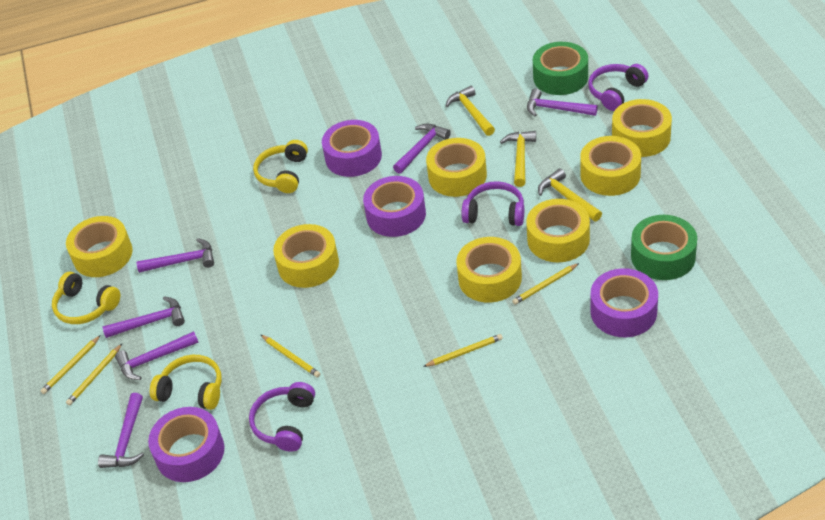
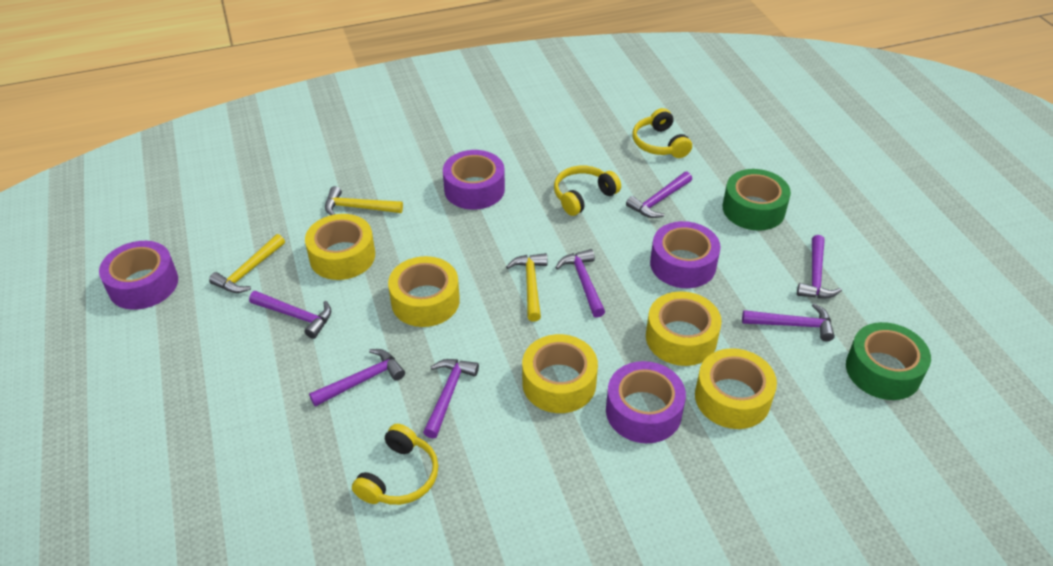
purple hammer: [98,393,144,468] [103,297,185,338] [115,331,199,380] [137,238,214,273] [393,124,451,174] [527,89,598,116] = 6 -> [249,291,331,339] [309,349,405,407] [423,359,479,438] [555,249,605,318] [626,171,692,218] [742,303,835,341] [797,235,842,298] = 7
purple headphones: [249,382,315,452] [462,181,524,226] [588,64,648,111] = 3 -> none = 0
yellow pencil: [40,335,101,394] [66,344,122,405] [261,335,320,377] [423,334,503,367] [512,263,579,305] = 5 -> none = 0
yellow tape: [66,216,133,277] [273,224,339,288] [426,138,487,197] [456,237,522,303] [526,199,590,262] [580,136,641,196] [612,99,672,157] = 7 -> [305,214,375,280] [388,256,460,327] [522,334,598,413] [646,291,722,366] [695,348,777,429] = 5

